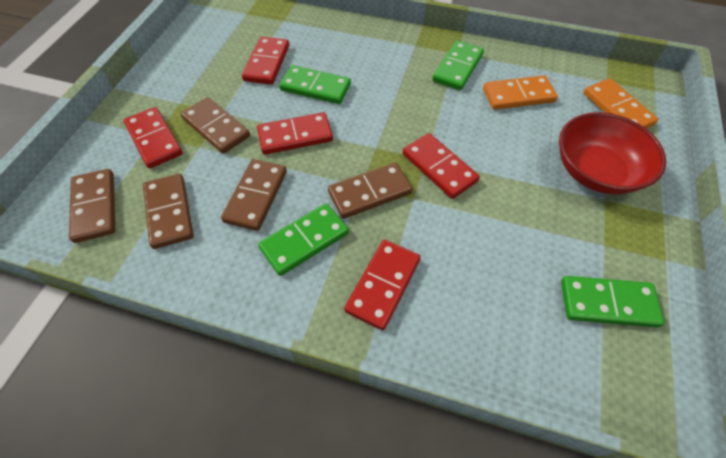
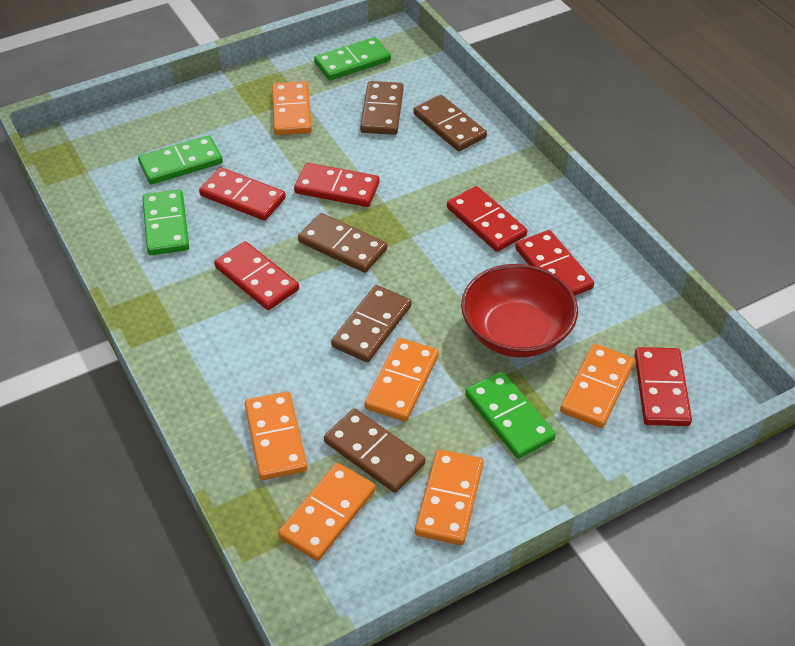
orange domino: [483,75,558,110] [583,78,658,128] = 2 -> [245,391,307,480] [272,81,312,135] [278,463,376,561] [365,338,439,421] [415,449,484,545] [560,344,635,428] = 6
red domino: [124,107,183,168] [242,37,289,85] [257,112,333,155] [344,240,421,330] [403,133,480,199] = 5 -> [199,167,286,221] [214,241,299,310] [294,163,380,207] [447,186,527,252] [515,230,594,296] [635,347,692,426] = 6

